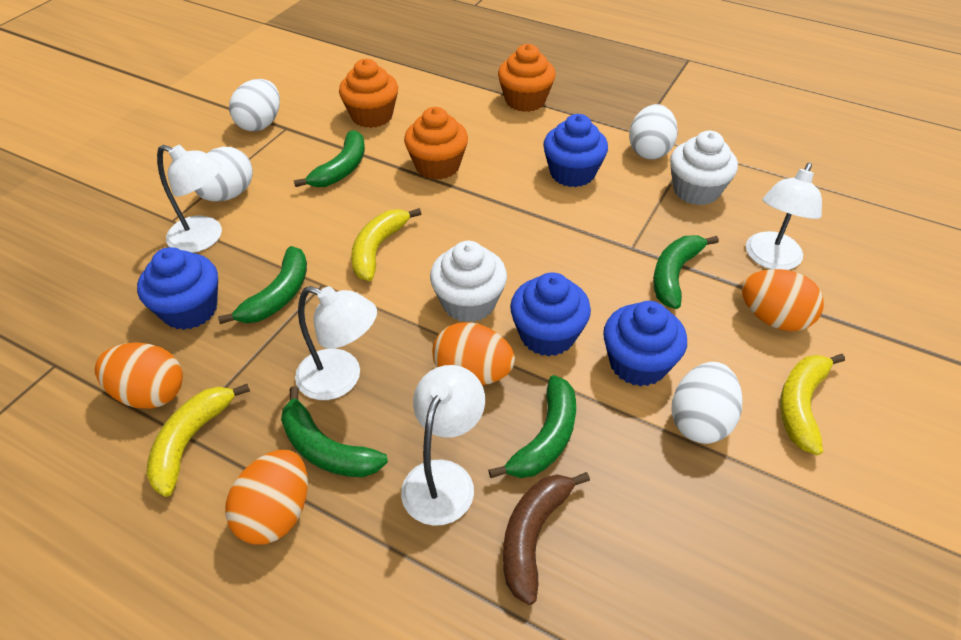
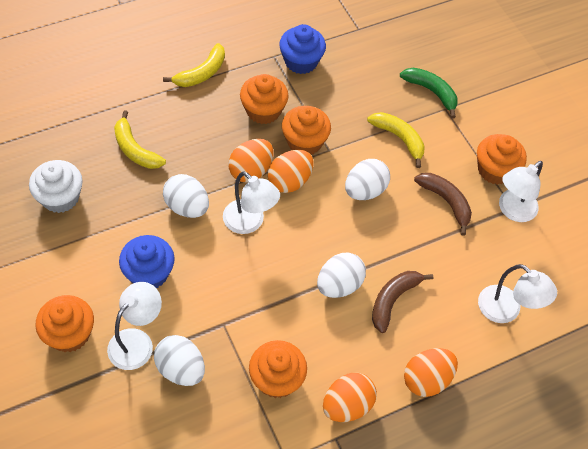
blue cupcake: [137,247,218,330] [510,272,591,356] [543,114,608,187] [603,301,687,386] = 4 -> [119,235,175,288] [279,24,326,74] = 2
brown banana: [503,472,590,605] = 1 -> [372,271,433,333] [414,173,472,236] = 2
green banana: [218,246,307,324] [281,386,388,477] [294,130,365,187] [488,375,576,478] [653,235,719,309] = 5 -> [400,68,458,118] = 1
orange cupcake: [339,59,398,128] [404,107,468,180] [498,44,556,112] = 3 -> [35,295,94,352] [240,74,289,124] [249,340,307,398] [282,106,331,154] [477,134,527,185] = 5
white cupcake: [430,241,507,322] [670,131,738,205] = 2 -> [29,160,83,213] = 1

